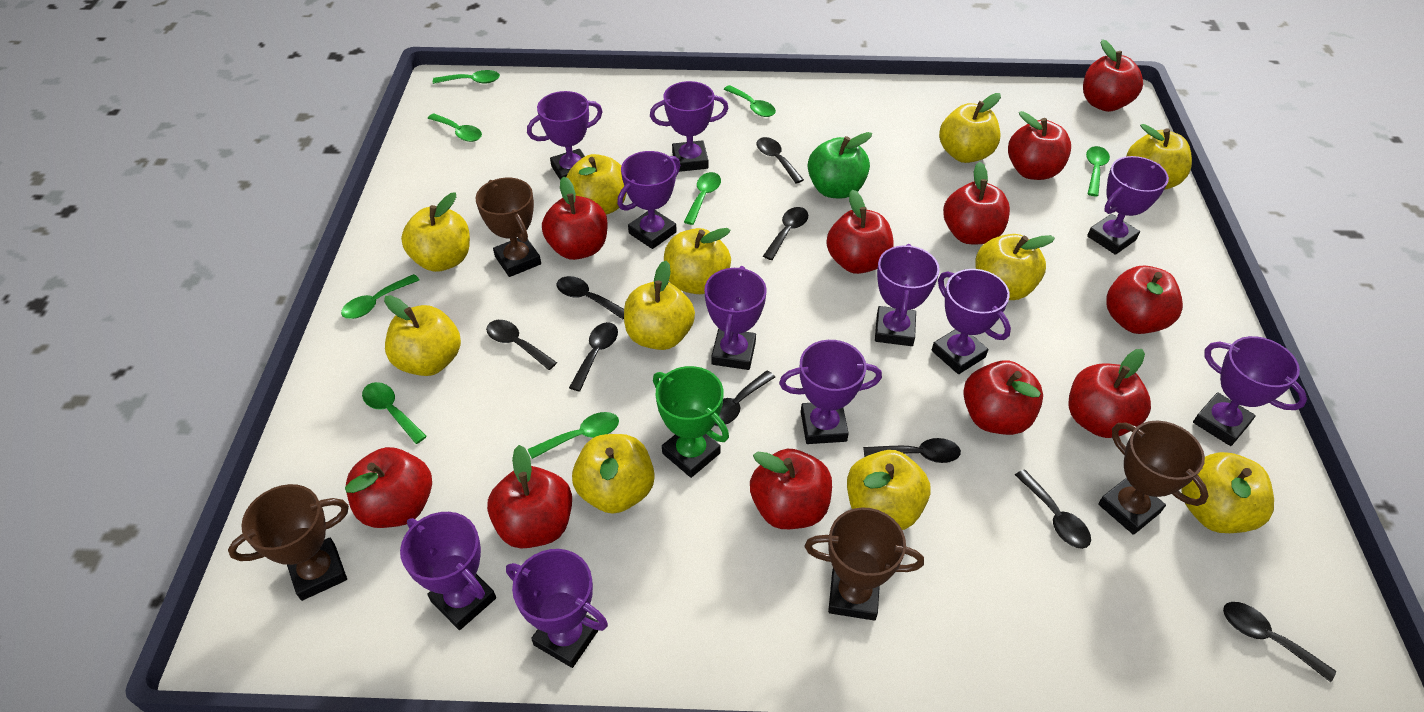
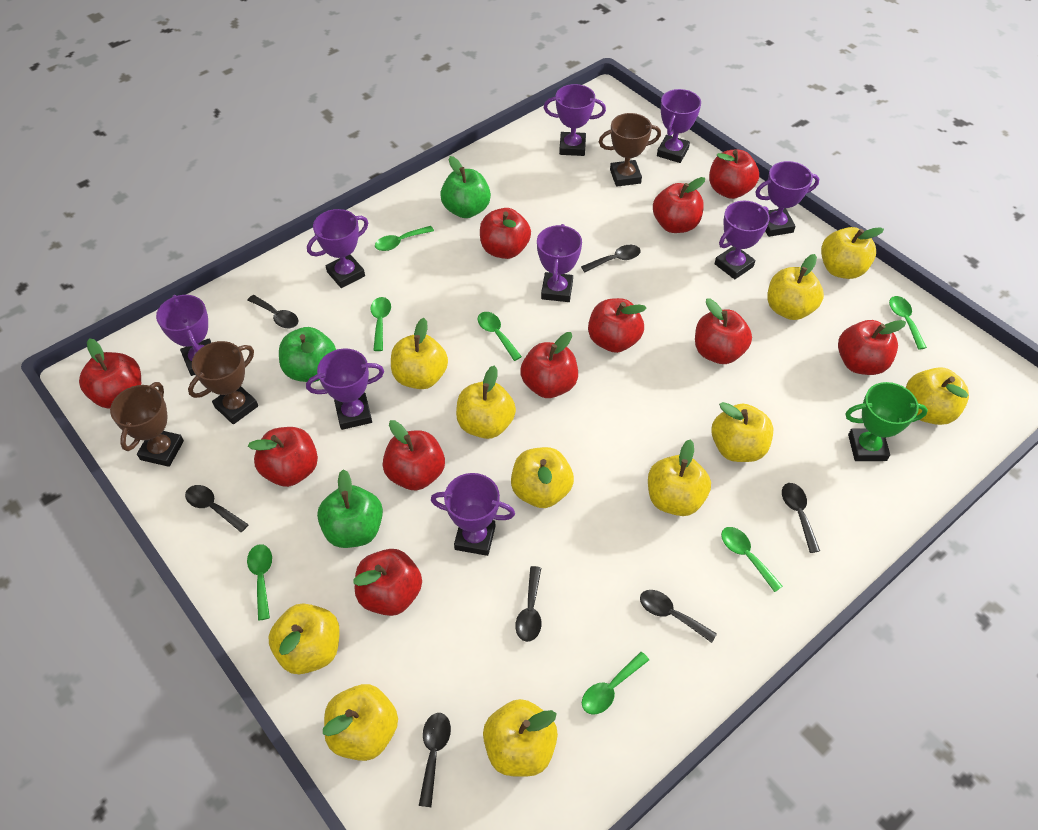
black spoon: [486,320,557,370] [556,276,624,319] [569,322,618,392] [714,371,775,426] [756,137,804,184] [763,207,808,260] [863,438,961,463] [1015,469,1091,549] [1223,602,1336,682] = 9 -> [185,485,249,532] [248,295,298,328] [419,713,451,807] [515,566,541,642] [581,245,641,272] [640,590,717,643] [782,483,820,553] = 7
brown trophy: [228,484,349,601] [475,178,541,277] [804,507,924,621] [1098,421,1209,535] = 4 -> [110,382,184,467] [188,341,258,424] [599,113,661,187] = 3
green apple: [808,132,872,198] = 1 -> [279,327,336,382] [317,469,383,548] [440,156,491,218] = 3
green spoon: [341,274,419,319] [362,382,427,444] [428,113,482,142] [433,70,500,84] [528,412,619,459] [684,172,721,225] [724,85,776,117] [1086,146,1110,197] = 8 -> [247,544,272,620] [370,297,391,351] [375,226,434,251] [478,312,522,361] [582,652,649,715] [721,527,783,592] [889,296,927,350] = 7
purple trophy: [400,512,496,630] [506,549,608,668] [527,91,603,180] [617,151,680,249] [650,81,729,172] [704,266,767,370] [779,340,882,444] [875,244,940,346] [932,269,1011,374] [1087,156,1169,255] [1193,336,1307,446] = 11 -> [156,295,211,376] [306,349,384,430] [307,209,368,288] [431,473,515,556] [537,224,582,302] [544,84,606,156] [657,89,701,163] [715,201,770,279] [755,161,819,237] = 9

